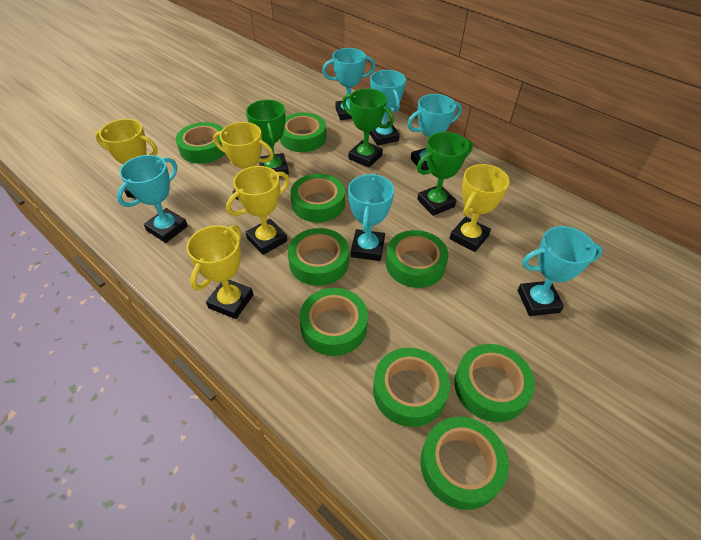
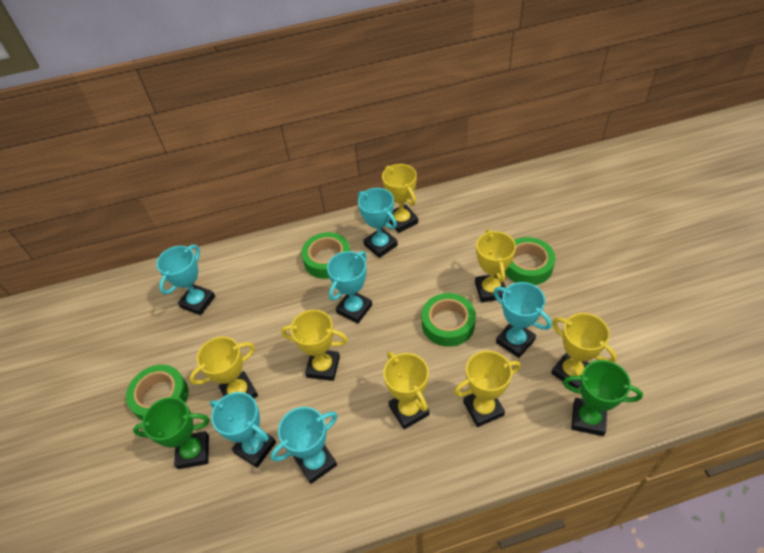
green tape: [176,122,226,164] [280,112,326,152] [288,228,349,286] [290,174,345,222] [299,288,368,356] [373,348,450,427] [386,230,448,288] [420,417,509,510] [454,344,535,422] = 9 -> [126,365,189,421] [301,232,350,279] [422,293,476,347] [505,237,555,285] = 4
green trophy: [246,100,289,177] [342,89,394,168] [417,132,473,216] = 3 -> [133,397,210,469] [563,360,643,436] = 2
yellow trophy: [95,119,158,198] [186,225,253,319] [213,122,274,200] [226,166,290,255] [450,164,510,252] = 5 -> [190,336,258,398] [281,310,348,381] [382,164,418,233] [383,352,430,429] [454,351,521,427] [475,229,516,303] [551,313,617,389] = 7

